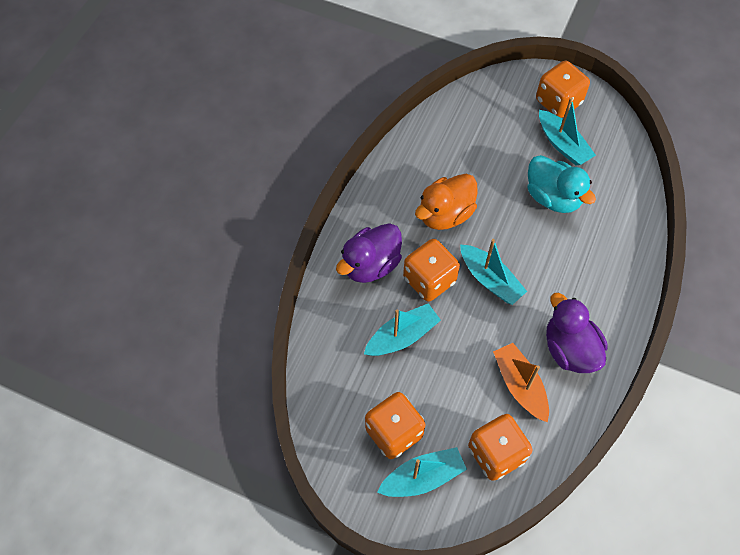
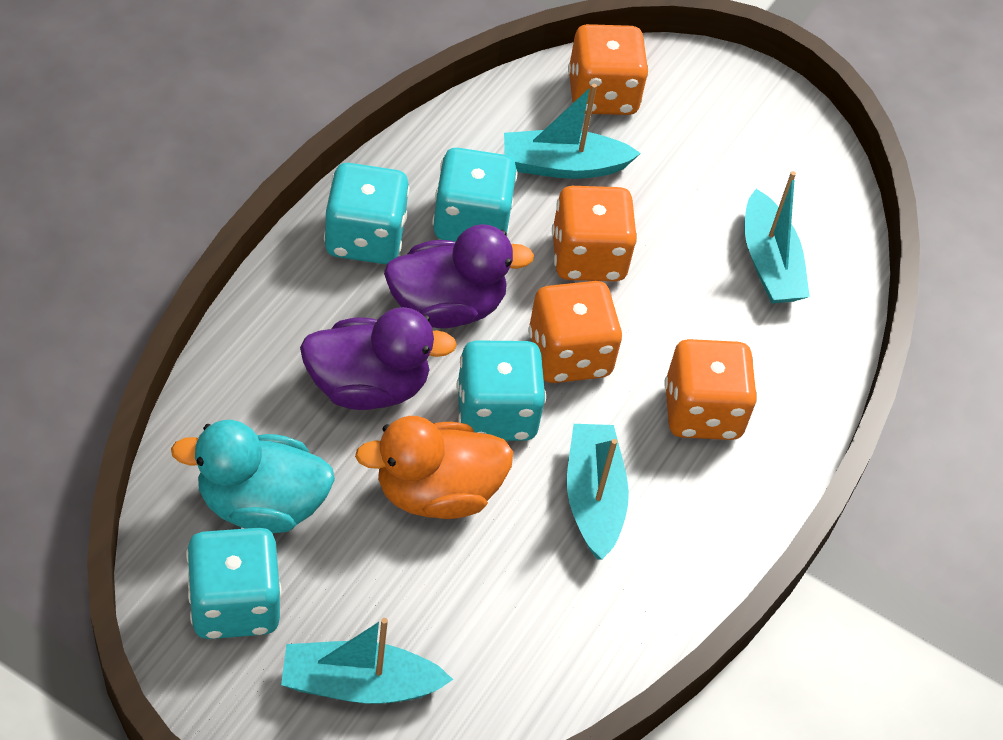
orange boat: [493,343,549,423] = 1 -> none = 0
turquoise dice: none = 0 -> [186,528,282,639] [324,163,410,264] [432,148,517,242] [457,340,546,441] = 4

